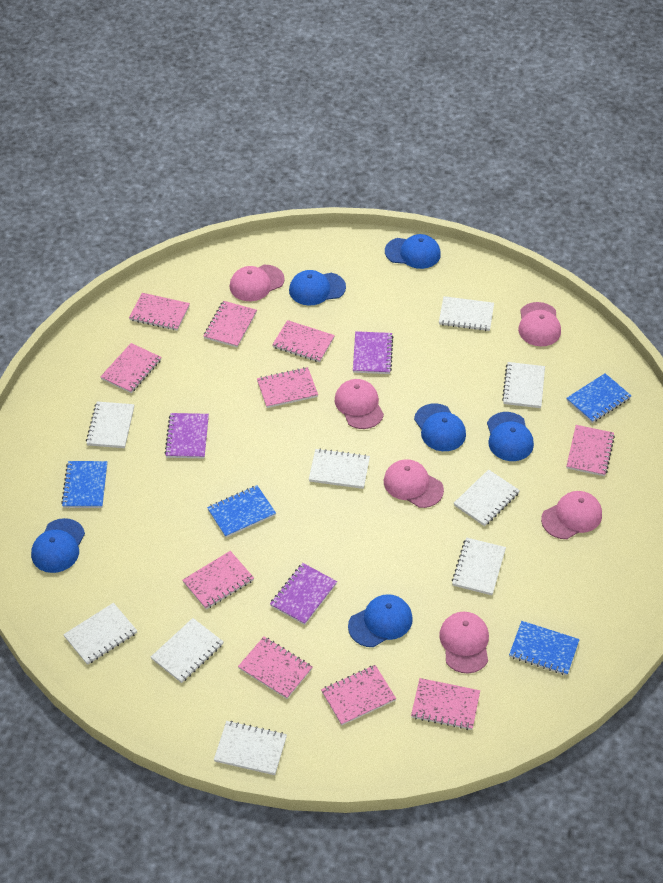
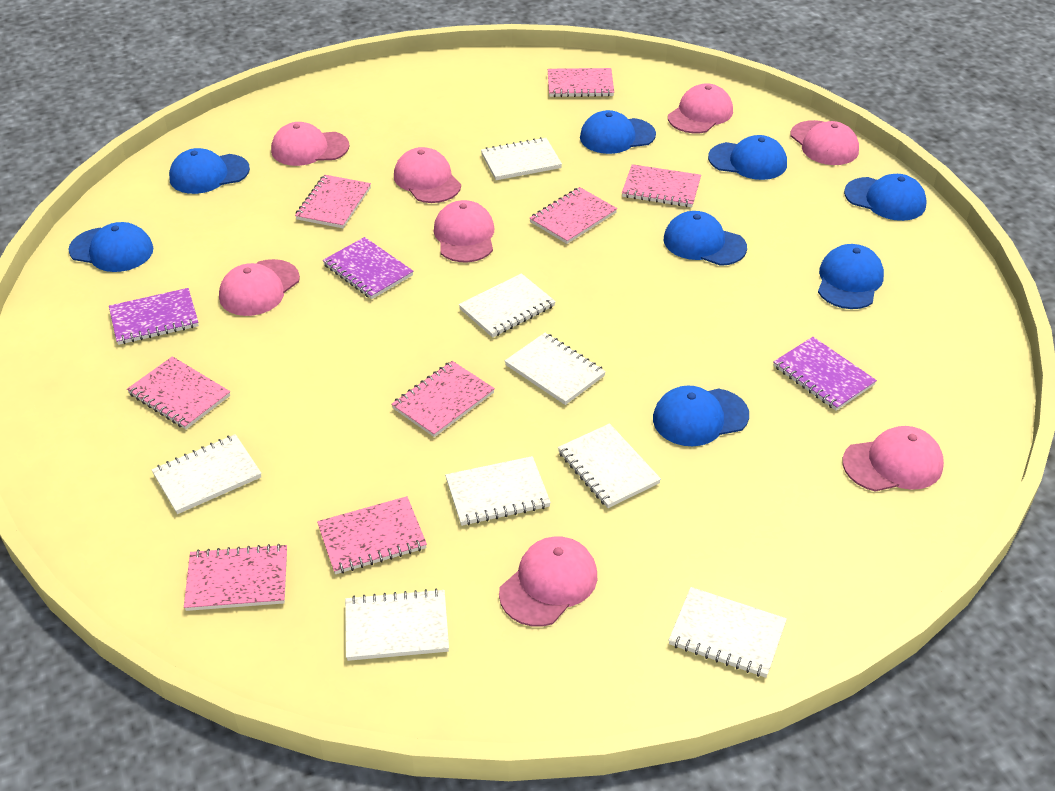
blue cap: [31,518,85,573] [289,270,346,306] [348,594,413,647] [385,234,441,269] [414,403,466,451] [487,412,534,461] = 6 -> [68,222,153,272] [169,148,250,194] [580,110,656,154] [653,385,749,446] [664,211,747,266] [708,135,787,180] [818,244,884,309] [844,174,927,221] = 8
blue notebook: [61,461,107,508] [207,485,276,537] [509,621,580,675] [566,373,632,423] = 4 -> none = 0
pink cap: [230,265,285,301] [335,379,384,429] [384,459,444,508] [439,612,489,673] [518,302,561,346] [541,491,602,539] = 6 -> [219,259,300,316] [271,122,350,166] [394,147,461,203] [434,200,494,262] [499,536,597,627] [668,83,733,133] [790,120,859,165] [843,426,944,492] = 8
pink notebook: [100,343,161,393] [129,293,190,331] [182,551,254,609] [204,301,257,347] [238,637,313,699] [257,367,318,408] [272,320,335,362] [321,665,396,725] [411,678,480,730] [566,425,615,476] = 10 -> [127,356,230,429] [184,544,287,611] [295,175,371,228] [317,496,427,574] [391,361,495,437] [530,187,617,244] [548,68,614,97] [622,164,701,207] = 8
white notebook: [63,603,137,665] [86,401,134,448] [151,618,224,683] [214,721,287,775] [309,448,370,489] [439,296,494,331] [452,537,506,595] [454,470,520,526] [502,362,545,408] = 9 -> [152,434,262,514] [345,588,449,661] [445,456,551,526] [459,273,556,338] [481,137,562,180] [505,333,606,405] [558,423,661,508] [668,587,787,678] = 8

